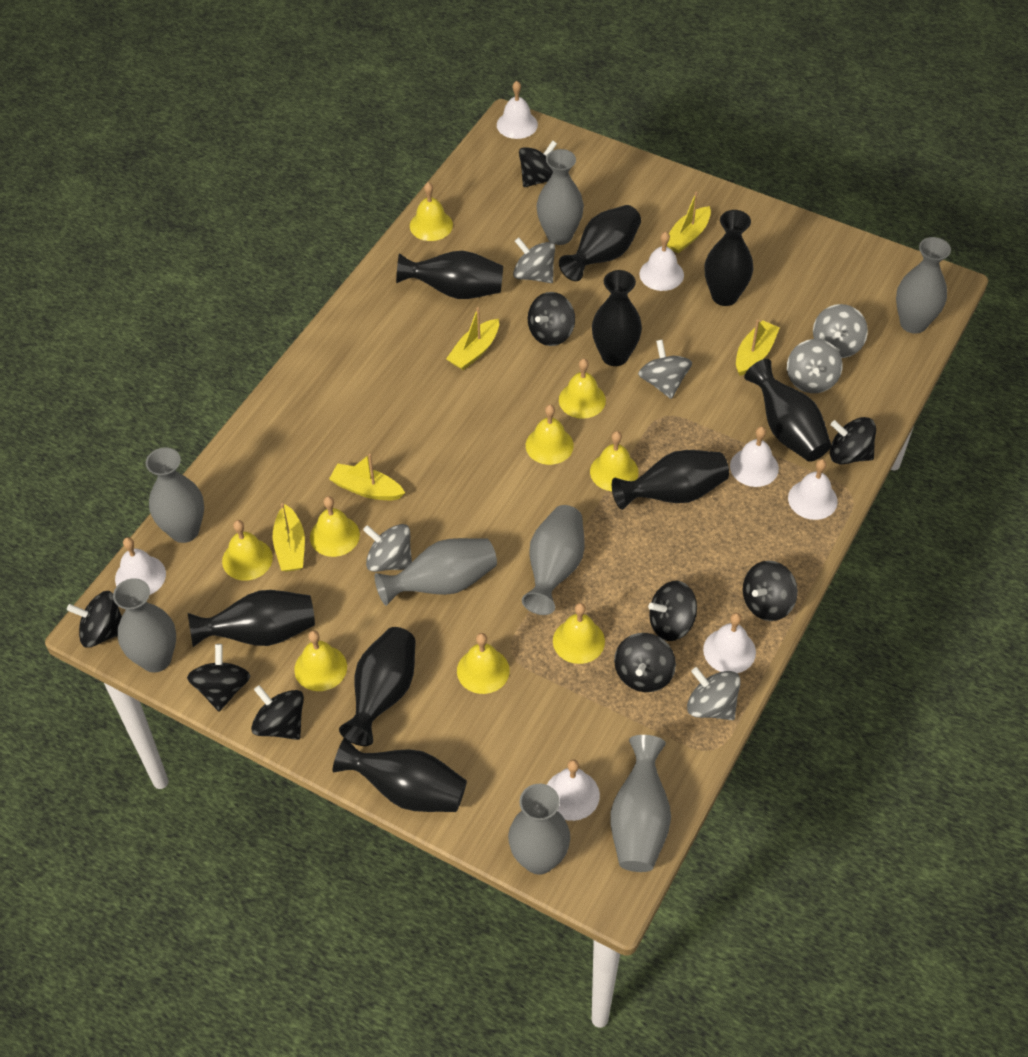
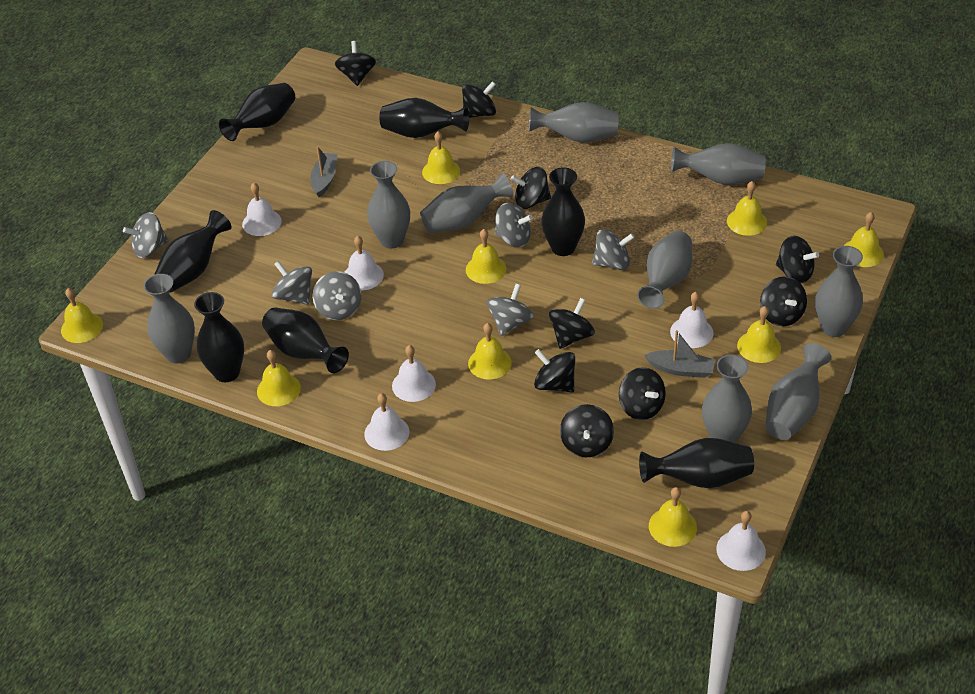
black vase: [188,590,315,647] [333,737,467,812] [339,627,416,746] [396,251,503,299] [559,205,641,281] [592,270,642,366] [612,450,729,510] [705,210,753,306] [744,359,831,462] = 9 -> [154,210,231,293] [194,292,244,382] [219,83,295,141] [262,308,349,373] [379,98,469,138] [541,167,585,256] [639,438,754,488] = 7
grey boat: none = 0 -> [310,146,337,197] [644,330,715,378] = 2
grey vase: [113,578,176,673] [146,447,204,543] [374,538,497,606] [508,784,570,875] [522,505,585,615] [537,149,584,245] [611,735,671,872] [896,237,951,334] = 8 -> [144,274,195,363] [367,161,410,249] [420,173,513,233] [529,102,619,143] [637,231,692,309] [671,143,766,185] [702,355,752,443] [765,343,832,440] [815,246,863,337] = 9
white bell: [115,537,166,595] [497,81,538,139] [547,759,600,821] [640,232,684,291] [703,613,756,673] [730,427,779,487] [788,459,838,520] = 7 -> [242,183,282,236] [344,236,384,290] [364,393,409,451] [392,345,436,402] [670,292,713,348] [716,511,766,571] = 6
yellow boat: [273,503,305,572] [329,454,405,500] [446,307,499,370] [667,192,711,253] [736,320,780,376] = 5 -> none = 0

